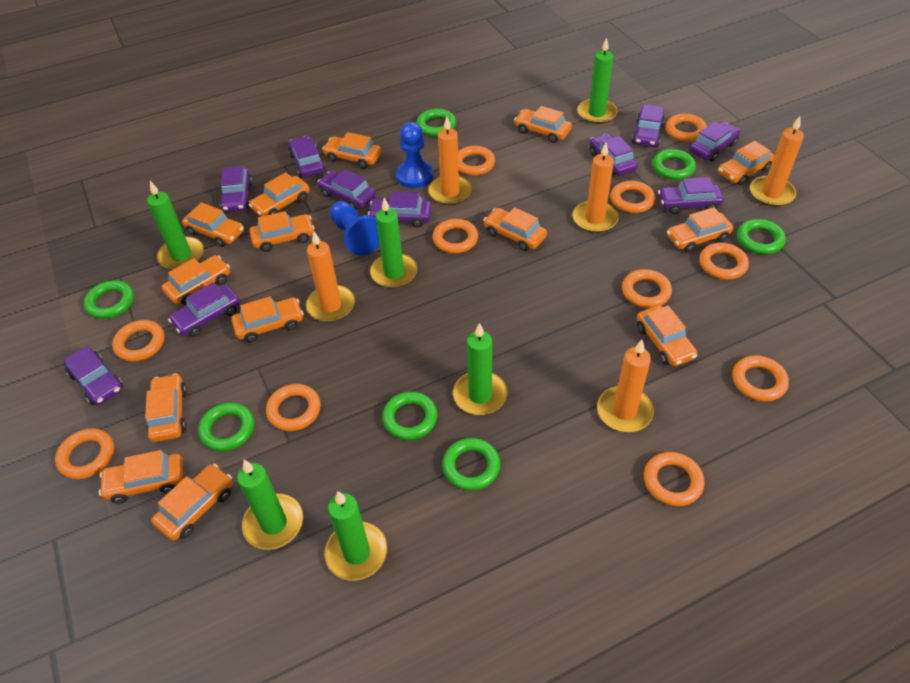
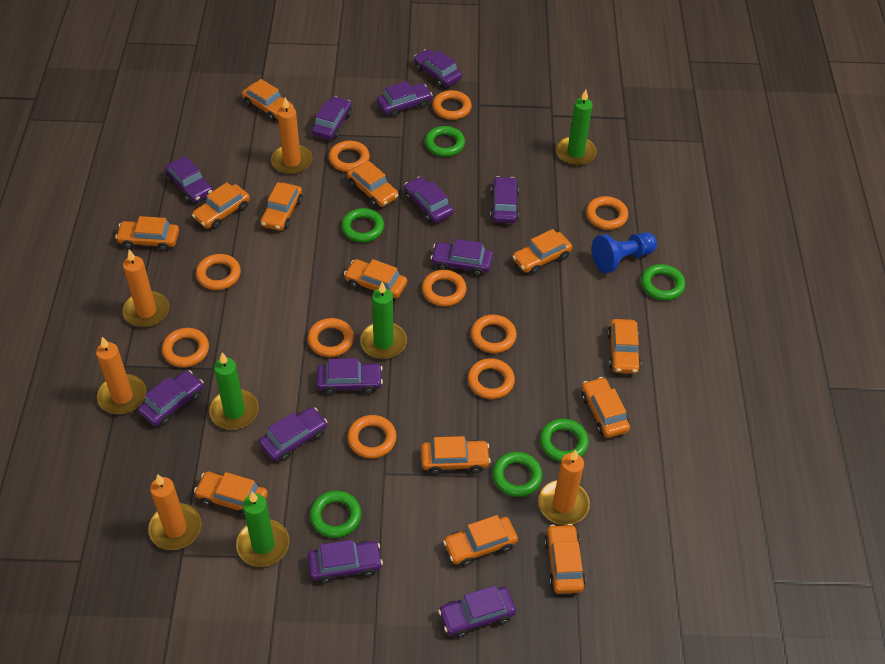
blue pawn: [330,201,380,255] [396,122,434,188] = 2 -> [592,232,657,273] = 1
green candle: [147,181,204,270] [237,460,303,550] [325,491,387,581] [370,198,418,288] [453,323,507,415] [577,38,618,124] = 6 -> [209,353,259,430] [236,492,289,567] [360,282,407,359] [556,90,597,166] = 4
green ring: [84,280,134,319] [198,402,254,451] [382,392,438,440] [417,109,456,136] [442,438,500,491] [652,149,696,180] [737,219,786,254] = 7 -> [310,491,361,538] [341,208,384,242] [425,126,465,157] [492,452,543,497] [540,419,589,462] [641,264,685,300] = 6
orange car: [99,450,183,504] [145,373,187,442] [151,464,233,541] [162,255,230,305] [182,202,244,247] [231,296,304,343] [249,172,310,217] [250,211,315,252] [322,132,381,169] [483,207,547,251] [514,106,572,143] [637,305,698,366] [667,207,733,253] [718,141,775,185] = 14 -> [115,216,179,251] [192,182,250,229] [194,471,268,517] [242,79,293,121] [260,182,302,231] [344,259,407,298] [347,161,399,207] [421,436,491,475] [443,515,518,567] [512,229,572,274] [544,524,586,594] [581,377,630,438] [607,319,641,374] = 13
orange ring: [55,428,114,479] [112,320,164,362] [266,384,321,431] [432,219,478,253] [458,146,495,176] [610,181,655,213] [622,269,672,308] [644,452,705,506] [666,113,707,142] [699,243,749,280] [732,355,789,402] = 11 -> [162,328,209,367] [196,254,241,290] [308,318,354,357] [329,141,370,172] [347,415,397,458] [422,270,466,306] [432,90,472,120] [468,358,515,399] [471,315,517,353] [586,196,628,230] = 10
purple car: [63,346,123,405] [168,282,240,337] [220,166,253,212] [288,136,326,178] [318,169,376,210] [368,192,432,228] [589,133,638,176] [632,104,665,147] [658,177,724,214] [689,122,740,162] = 10 -> [138,370,204,426] [165,156,213,203] [259,407,327,462] [307,540,383,584] [312,96,352,140] [317,358,383,395] [376,81,432,117] [404,176,453,223] [414,49,462,88] [431,239,493,276] [438,585,516,638] [490,176,519,223] = 12

